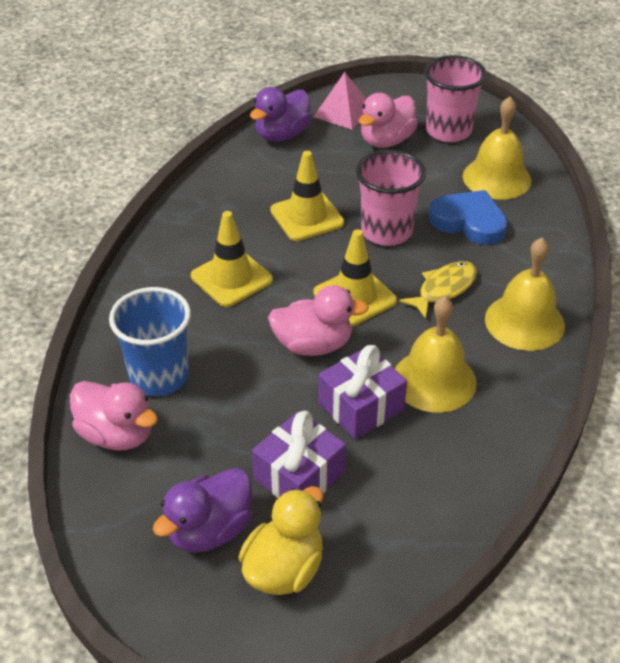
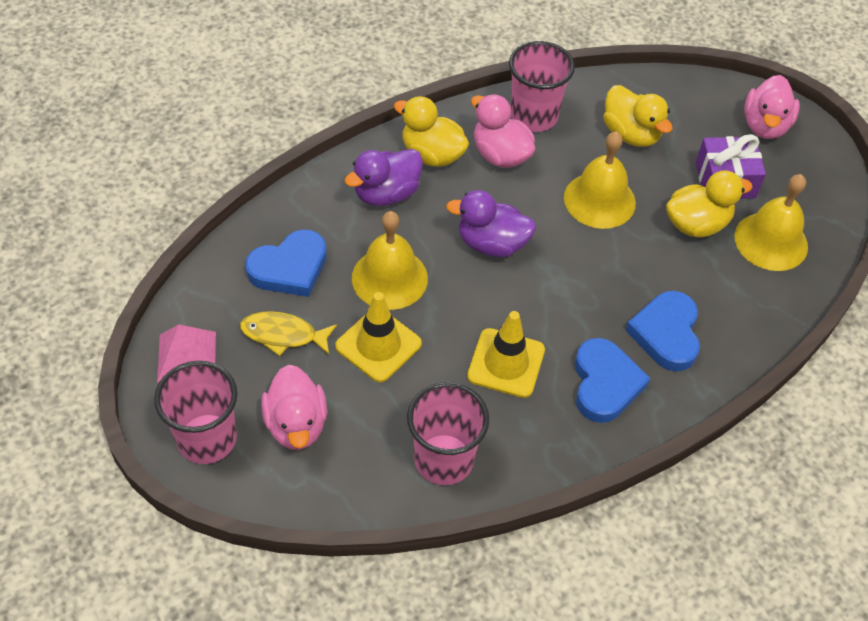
blue cup: [109,287,191,396] = 1 -> none = 0
blue heart: [429,190,508,245] = 1 -> [245,230,327,297] [575,338,651,423] [625,291,700,371] = 3
pink cup: [356,150,426,246] [424,55,487,142] = 2 -> [154,361,237,464] [407,382,489,485] [509,41,575,132] = 3
purple gift: [252,411,346,498] [318,345,407,439] = 2 -> [696,134,766,199] = 1
yellow duck: [239,486,324,595] = 1 -> [394,96,469,167] [603,85,673,147] [666,170,753,237] = 3
yellow traffic cone: [191,211,273,307] [270,151,345,241] [313,229,397,327] = 3 -> [335,292,422,382] [467,311,545,398] = 2

